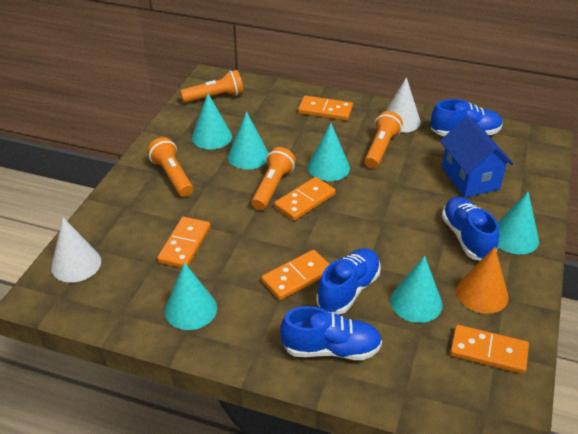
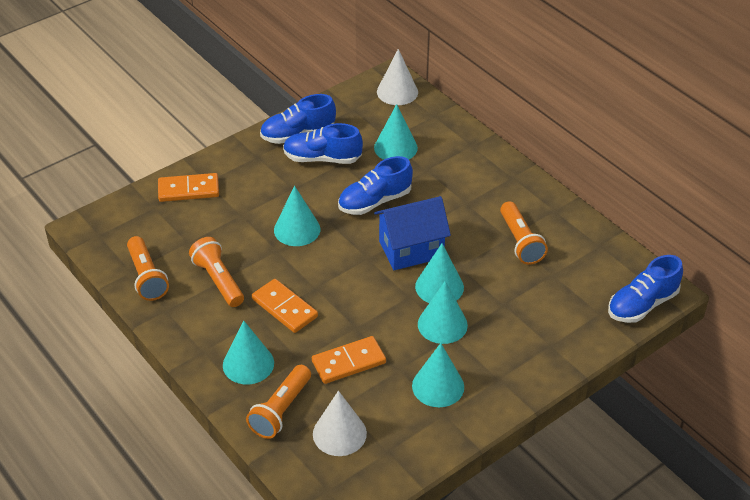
orange cone: [456,247,508,314] = 1 -> none = 0
orange domino: [157,217,210,268] [261,250,330,300] [274,177,336,221] [298,96,353,121] [450,325,529,374] = 5 -> [158,173,219,202] [252,279,318,333] [312,336,386,384] = 3

